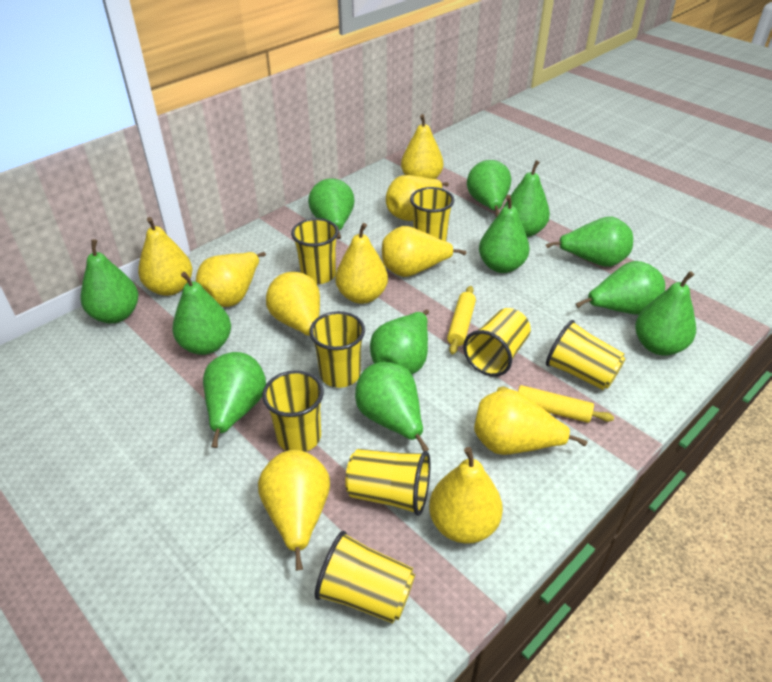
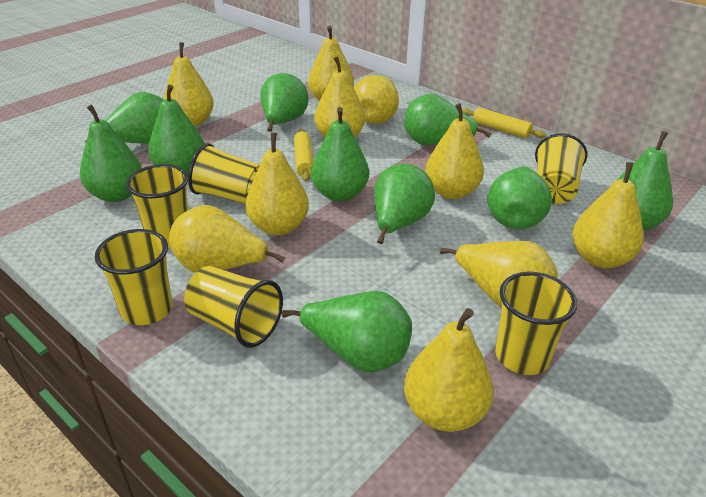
green pear: [81,239,139,323] [172,272,231,355] [203,352,266,448] [308,178,355,239] [355,362,429,452] [370,309,429,374] [467,160,511,217] [479,195,530,273] [504,160,550,237] [546,217,633,267] [576,261,665,315] [635,271,696,356] = 12 -> [80,104,142,202] [85,92,164,144] [148,85,205,174] [260,73,309,132] [282,291,412,372] [311,107,369,202] [374,164,435,244] [404,94,491,145] [487,166,552,229] [617,131,673,231] = 10
yellow cup: [262,370,324,452] [291,218,339,284] [310,311,365,388] [314,531,415,623] [345,449,430,516] [410,187,454,241] [463,308,531,377] [546,320,625,390] = 8 -> [95,229,172,325] [126,164,189,248] [184,266,283,348] [188,143,260,204] [495,272,577,375] [535,133,587,204] = 6

